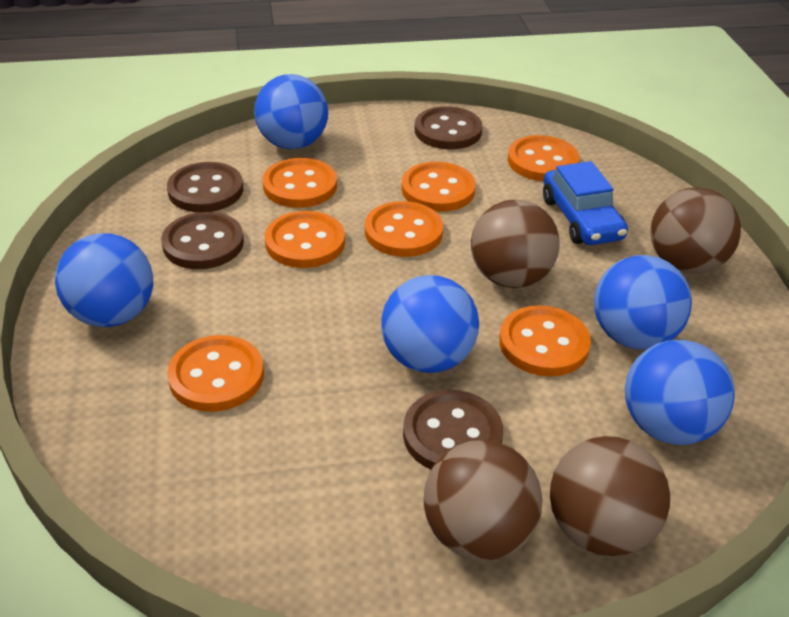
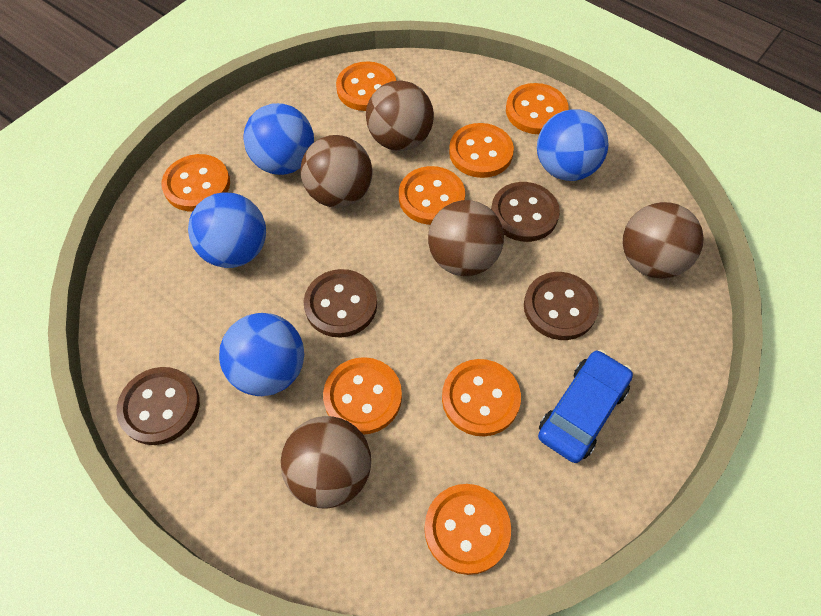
blue ball: [55,233,153,327] [254,74,328,149] [381,275,479,373] [594,255,692,350] [625,340,734,445] = 5 -> [188,192,266,268] [219,313,304,396] [243,103,314,175] [537,109,609,181] = 4
brown ball: [424,440,543,561] [471,200,560,288] [550,436,670,556] [650,187,741,274] = 4 -> [280,416,371,509] [301,135,372,208] [366,80,434,151] [428,200,504,276] [623,202,704,279] = 5
orange button: [167,335,264,412] [263,158,337,208] [265,211,345,268] [365,201,443,257] [401,162,476,212] [499,305,591,376] [508,135,579,181] = 7 -> [161,154,230,211] [323,357,402,435] [336,61,396,111] [399,166,465,225] [424,484,511,575] [442,359,521,437] [449,123,514,178] [506,83,569,134] = 8

